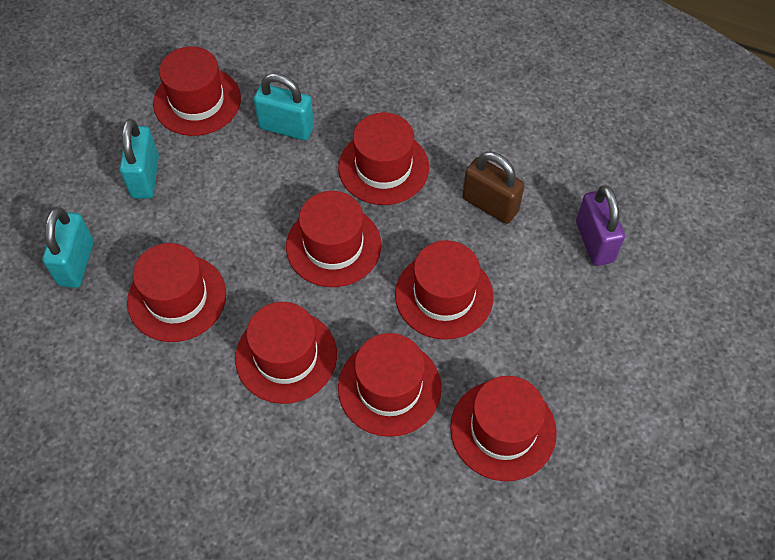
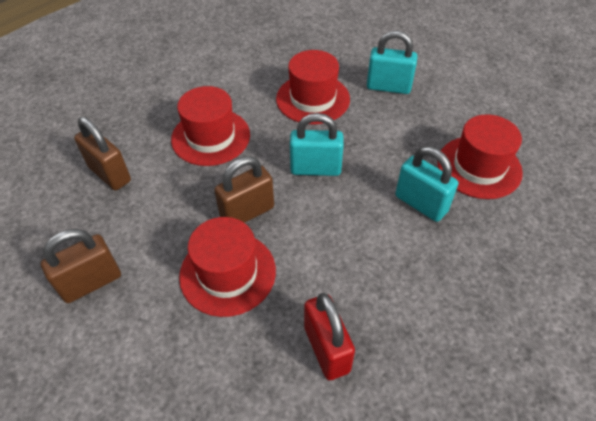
brown padlock: [462,151,525,224] = 1 -> [41,229,121,303] [74,117,131,190] [214,156,274,223] = 3
purple padlock: [576,185,625,266] = 1 -> none = 0
red hat: [127,243,226,342] [153,46,241,136] [235,302,337,404] [286,191,381,287] [338,112,429,205] [338,333,441,437] [395,240,493,340] [450,376,557,481] = 8 -> [171,86,250,166] [179,217,276,317] [276,50,350,125] [437,114,523,199] = 4
red padlock: none = 0 -> [304,293,355,380] = 1

